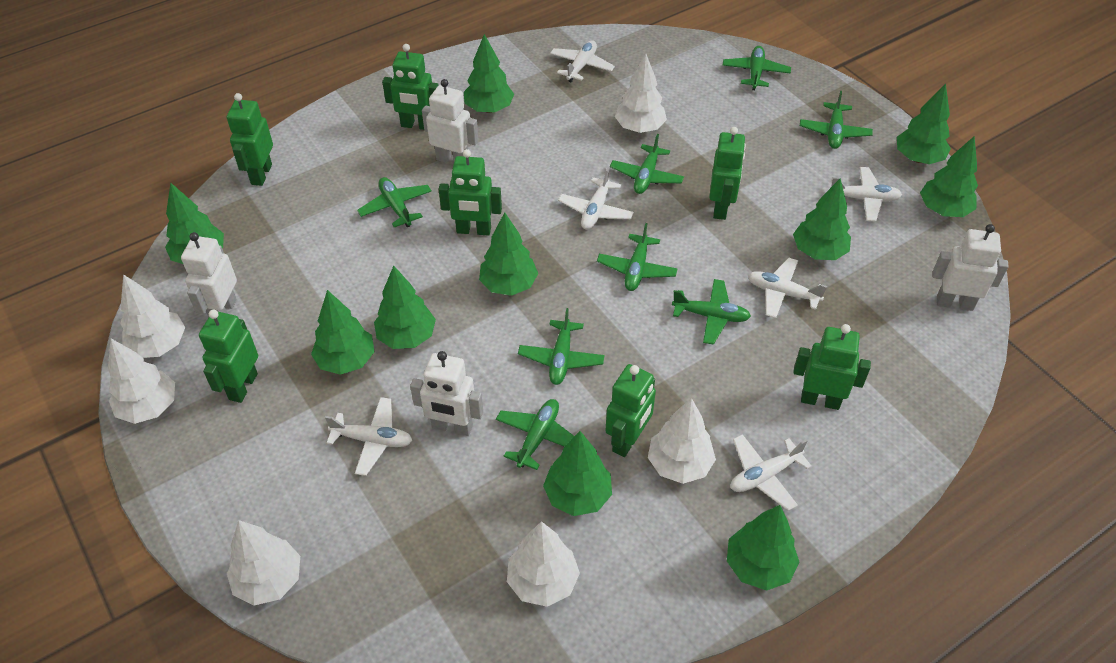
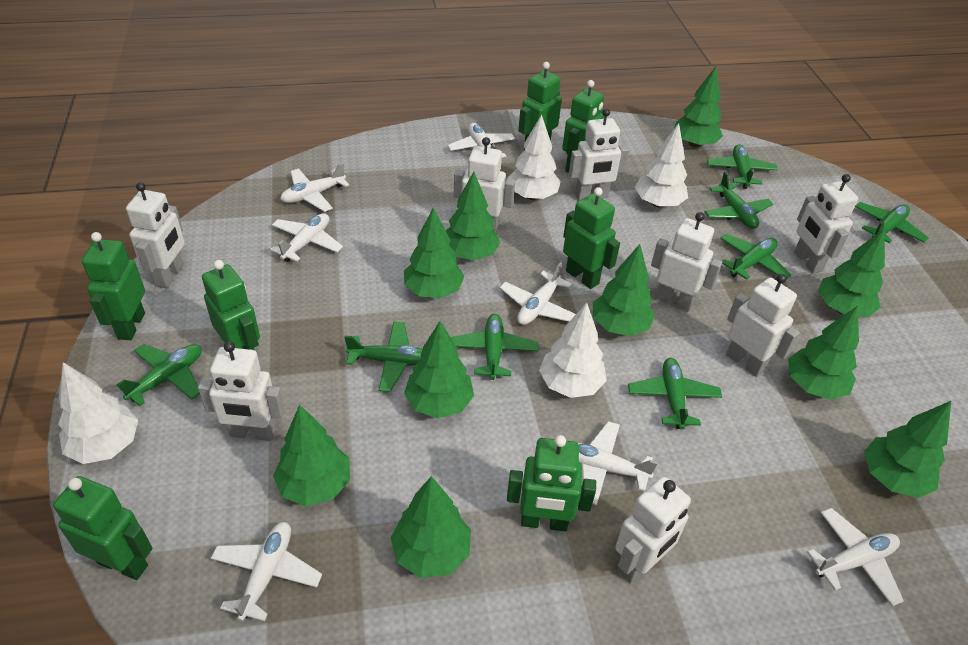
white plane: [325,397,412,476] [550,40,615,82] [558,167,634,230] [731,434,812,511] [748,258,827,318] [829,167,902,222] = 6 -> [211,522,322,621] [270,213,343,262] [280,163,349,212] [448,123,515,158] [500,262,576,325] [578,421,658,505] [807,508,904,607] = 7
white robot: [181,232,237,318] [410,351,483,436] [422,79,479,163] [932,224,1008,311] = 4 -> [126,182,185,288] [198,341,285,441] [454,137,515,232] [569,109,629,201] [615,476,691,584] [651,212,722,312] [726,274,800,377] [794,174,859,274] = 8
white tree: [108,339,175,424] [120,274,185,358] [227,520,300,606] [507,521,580,607] [615,54,667,133] [648,398,716,484] = 6 -> [58,362,138,464] [507,115,561,200] [539,303,607,398] [635,123,688,208] = 4

